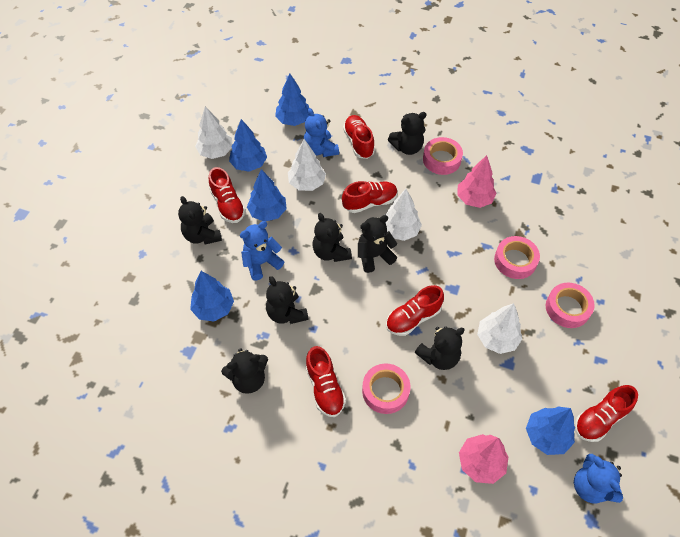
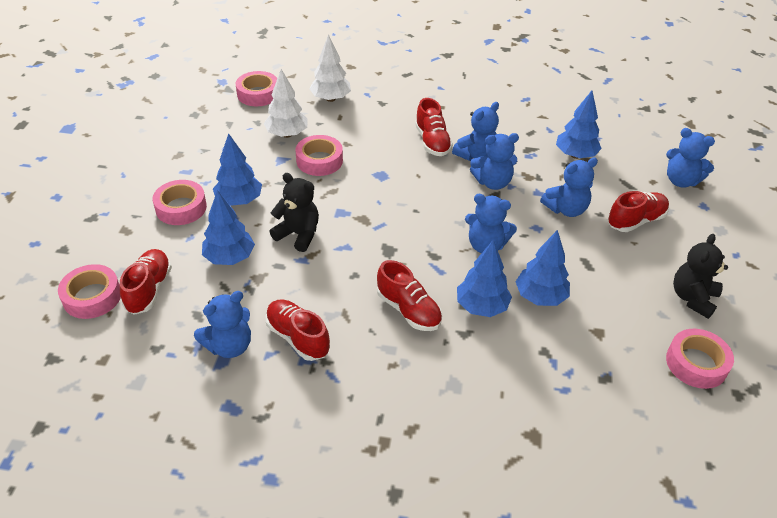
black teddy bear: [178,196,222,244] [221,348,268,394] [266,276,309,324] [313,213,352,262] [358,215,398,273] [388,112,427,155] [415,326,465,370] = 7 -> [269,173,319,252] [673,234,728,319] = 2
blue teddy bear: [240,221,284,281] [303,108,339,157] [574,454,623,504] = 3 -> [194,291,251,358] [452,102,499,161] [465,194,517,253] [470,133,519,190] [540,157,598,217] [666,128,715,188] = 6
pink tape: [362,364,410,414] [423,137,463,175] [494,236,540,279] [546,283,595,328] = 4 -> [58,264,121,319] [153,180,207,225] [236,71,277,106] [295,135,343,176] [666,329,734,389] = 5
pink tree: [457,155,497,208] [459,434,509,484] = 2 -> none = 0
red shoe: [209,167,246,223] [305,346,346,417] [342,181,398,213] [343,115,375,159] [386,285,444,336] [575,385,638,442] = 6 -> [120,249,172,315] [266,299,330,361] [377,260,442,331] [415,98,453,156] [607,191,669,232] = 5
white tree: [195,106,232,159] [288,139,326,191] [385,189,422,241] [477,303,522,354] = 4 -> [264,69,308,138] [310,34,351,102] = 2

